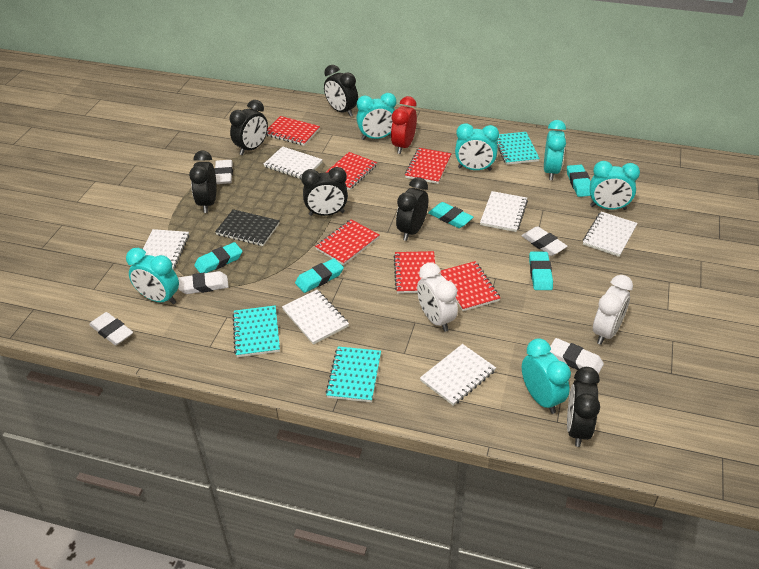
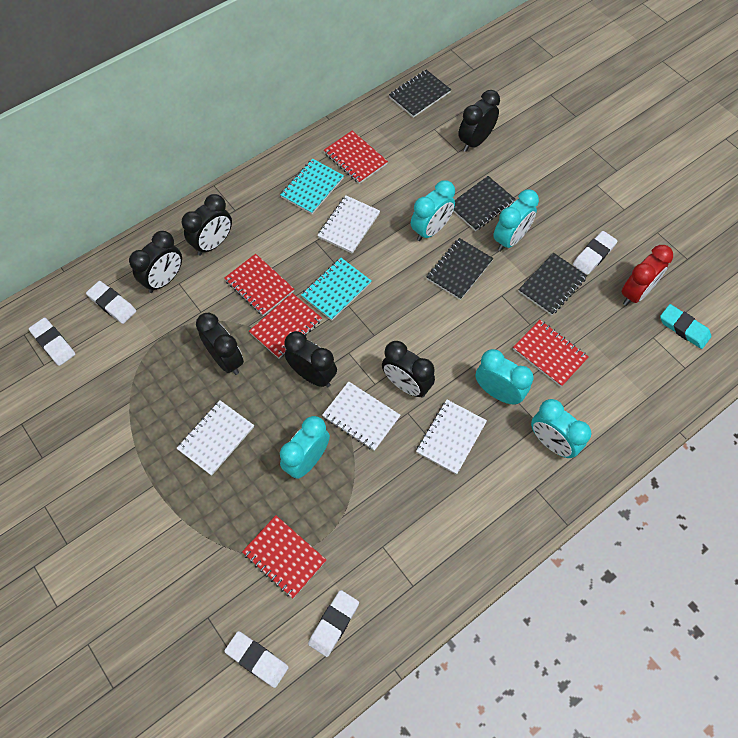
black notebook: [215,209,280,246] = 1 -> [389,70,451,118] [427,238,493,300] [453,176,516,231] [518,253,587,315] = 4
red notebook: [266,116,320,146] [315,219,379,265] [325,152,377,190] [393,251,435,294] [405,148,451,184] [440,261,500,311] = 6 -> [224,254,294,316] [242,515,326,598] [249,293,322,358] [324,131,388,184] [513,320,588,387] = 5
turquoise clock: [126,248,179,304] [357,93,396,140] [455,123,499,171] [522,338,571,414] [544,120,566,180] [590,161,640,210] = 6 -> [280,416,330,479] [411,180,455,241] [475,349,534,405] [493,189,539,251] [531,399,591,458] = 5
turquoise eraser: [194,242,243,273] [295,258,344,293] [428,202,473,228] [529,252,553,290] [567,165,591,197] = 5 -> [660,304,711,349] = 1
turquoise notebook: [232,306,280,357] [325,346,381,402] [497,132,540,165] = 3 -> [280,159,344,214] [301,258,371,321] = 2
white clock: [417,263,458,332] [593,275,633,345] = 2 -> none = 0
white notebook: [143,229,189,270] [264,146,323,180] [282,290,349,345] [420,344,496,406] [480,191,528,232] [583,212,638,257] = 6 -> [176,400,254,476] [317,195,380,254] [322,381,400,451] [416,400,487,475] = 4

